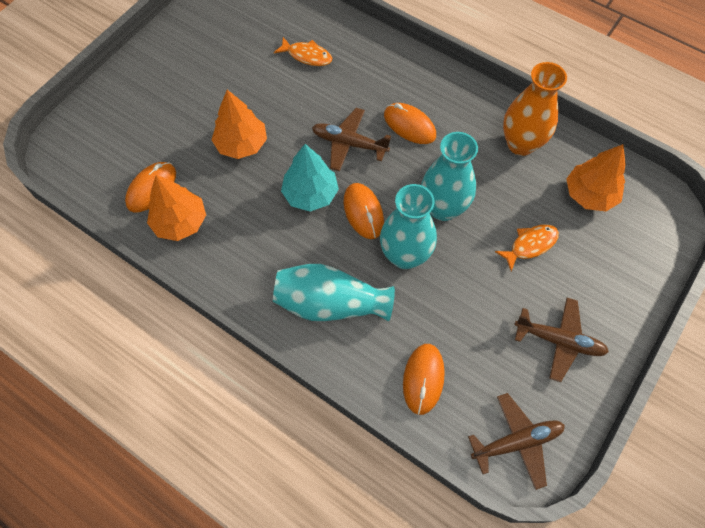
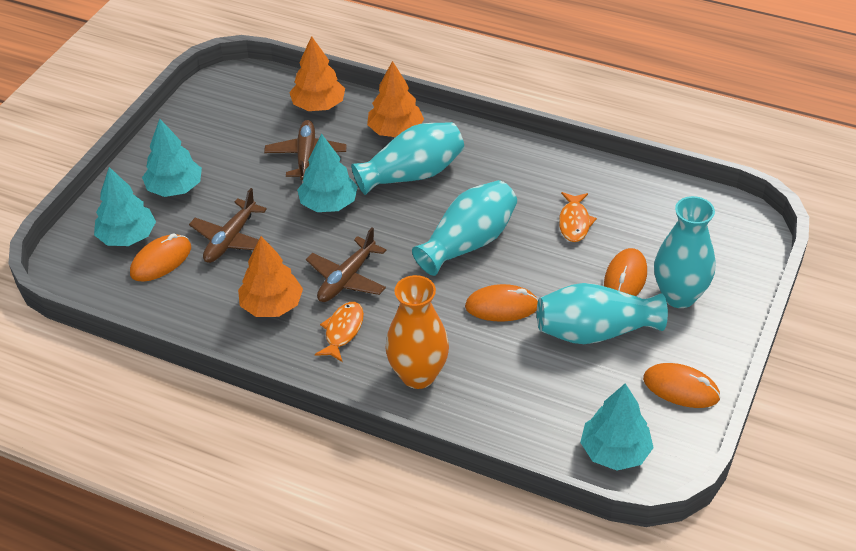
turquoise tree: [281,144,339,212] = 1 -> [94,167,156,246] [142,119,202,197] [297,133,358,212] [580,383,654,470] = 4
turquoise vase: [273,264,395,321] [380,184,437,269] [421,132,478,221] = 3 -> [351,122,464,195] [412,180,517,276] [537,283,668,344] [654,196,716,308] = 4

